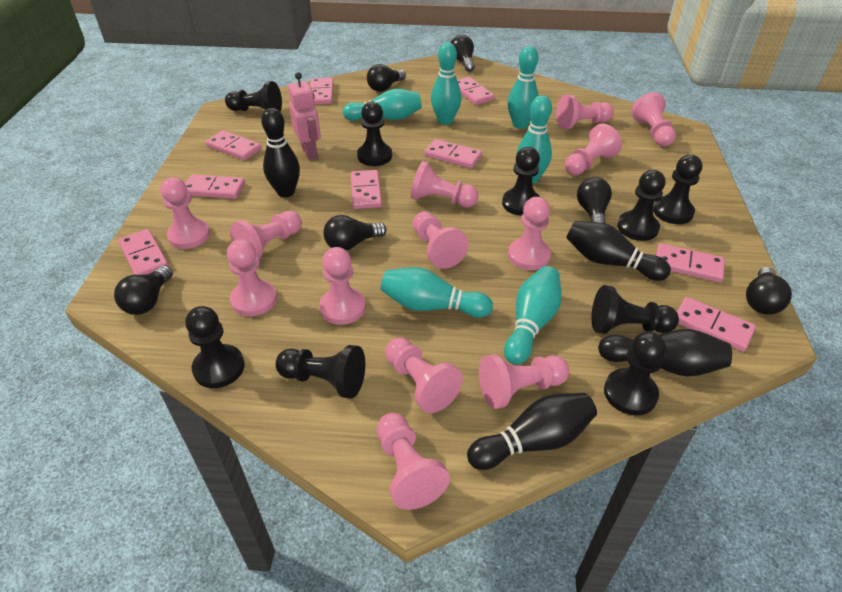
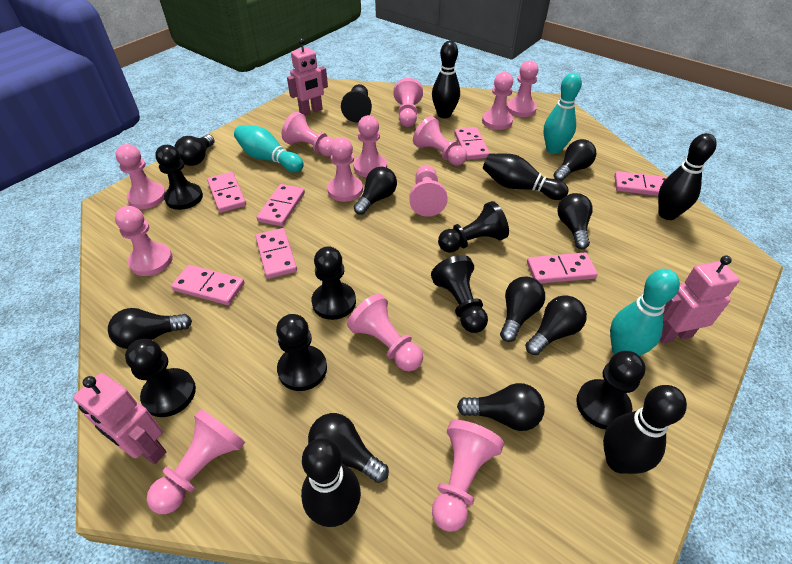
black bowling pin: [261,108,300,197] [467,393,597,470] [566,221,671,281] [598,329,732,376] = 4 -> [301,438,361,527] [432,41,460,118] [483,154,569,200] [603,385,687,474] [658,133,717,220] = 5
black light bulb: [114,265,173,315] [323,215,387,251] [367,64,406,92] [451,35,475,72] [577,177,612,224] [746,267,792,315] = 6 -> [108,308,192,349] [174,134,215,166] [308,413,389,483] [354,167,397,215] [457,383,545,431] [500,277,545,342] [525,295,587,355] [553,139,596,181] [557,193,593,249] = 9
black pawn: [185,306,245,388] [225,81,282,112] [276,345,365,398] [357,102,392,166] [502,147,540,216] [591,285,679,334] [604,331,666,415] [617,170,665,241] [653,155,702,224] = 9 -> [125,339,196,417] [155,145,203,210] [276,314,327,391] [312,246,356,320] [341,84,372,122] [431,255,488,333] [438,201,509,253] [576,351,646,429] = 8
pink domino: [118,229,169,275] [185,174,245,199] [206,130,261,160] [310,77,334,104] [351,170,382,209] [424,139,482,168] [457,77,494,105] [656,243,725,282] [677,297,756,351] = 9 -> [171,265,245,305] [207,172,246,213] [255,228,297,279] [257,184,305,227] [454,127,490,160] [527,253,598,283] [614,171,667,196] = 7
pink robot: [288,72,321,160] = 1 -> [73,373,166,464] [287,38,328,116] [660,256,739,343] = 3
turquoise bowling pin: [343,89,422,121] [380,267,493,318] [431,42,462,125] [504,266,562,364] [508,46,539,129] [517,95,552,184] = 6 -> [234,125,304,172] [544,73,582,154] [610,269,680,356] = 3

